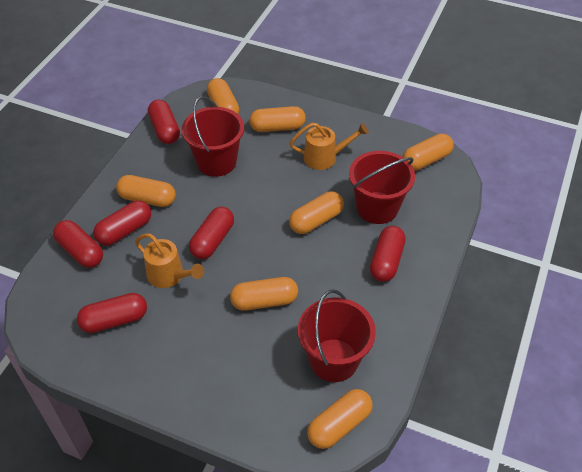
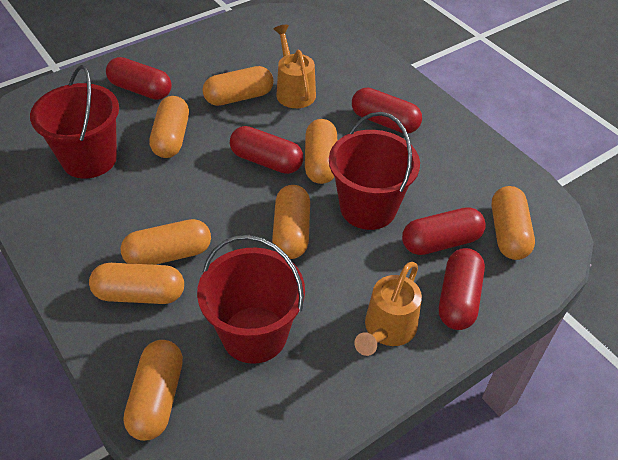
orange capsule: [116,175,176,207] [207,78,239,114] [230,277,298,311] [249,106,306,132] [289,191,344,234] [307,389,372,449] [403,133,454,171] = 7 -> [89,263,184,304] [121,219,211,265] [124,340,183,441] [150,96,189,158] [203,66,274,106] [272,185,310,259] [305,119,337,184] [491,186,535,260] = 8
red capsule: [53,220,103,268] [77,293,147,333] [93,200,152,246] [148,100,180,144] [189,207,234,259] [370,226,406,282] = 6 -> [106,57,172,100] [230,126,303,174] [352,87,422,133] [402,207,486,255] [439,248,485,330] = 5

